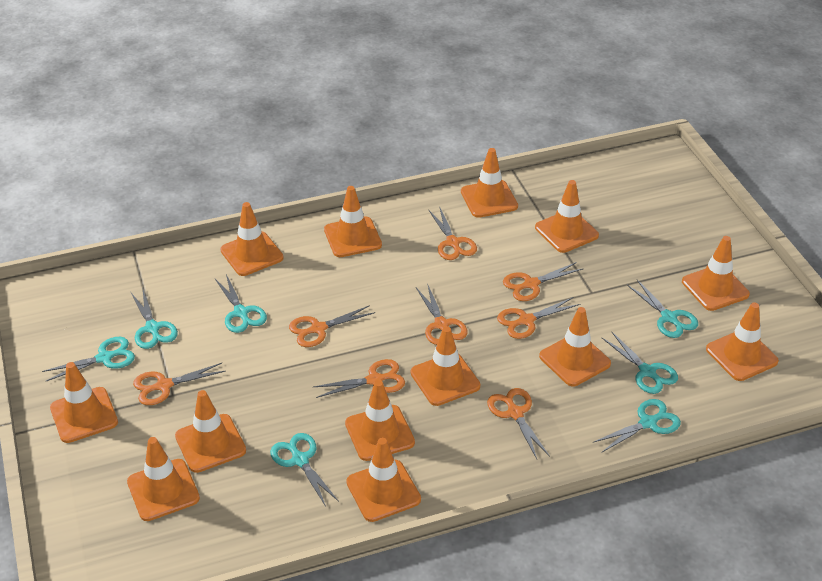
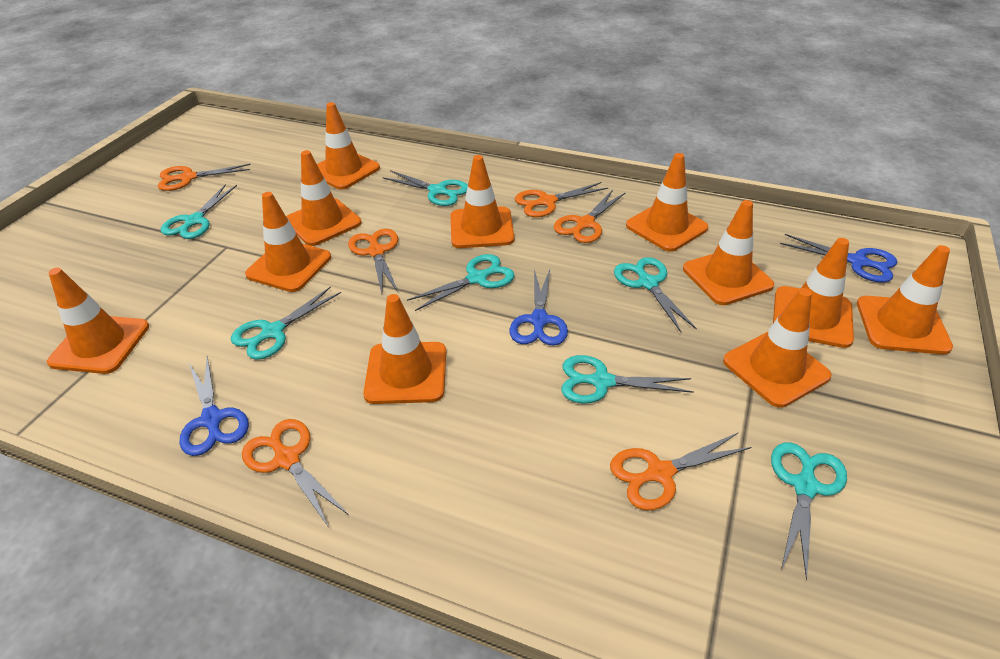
blue scissors: none = 0 -> [179,356,249,456] [509,269,568,346] [780,234,897,283] = 3
orange scissors: [133,363,226,405] [289,305,375,347] [313,359,405,398] [416,283,468,345] [428,206,477,260] [487,388,550,459] [497,297,580,339] [503,262,584,301] = 8 -> [158,164,251,191] [242,419,349,526] [348,229,398,293] [515,182,608,217] [554,190,625,243] [610,432,752,510] = 6
orange traffic cone: [50,362,118,443] [127,437,200,521] [175,390,246,473] [220,202,284,276] [324,186,382,257] [345,380,415,461] [346,438,421,522] [411,326,480,406] [461,148,518,218] [535,180,599,253] [539,307,611,386] [682,236,750,311] [706,302,779,381] = 13 -> [47,268,149,374] [245,192,331,292] [286,150,362,246] [317,102,380,190] [363,294,446,404] [450,155,514,248] [626,153,708,252] [683,200,774,305] [723,288,832,408] [773,238,854,348] [857,245,953,354] = 11

